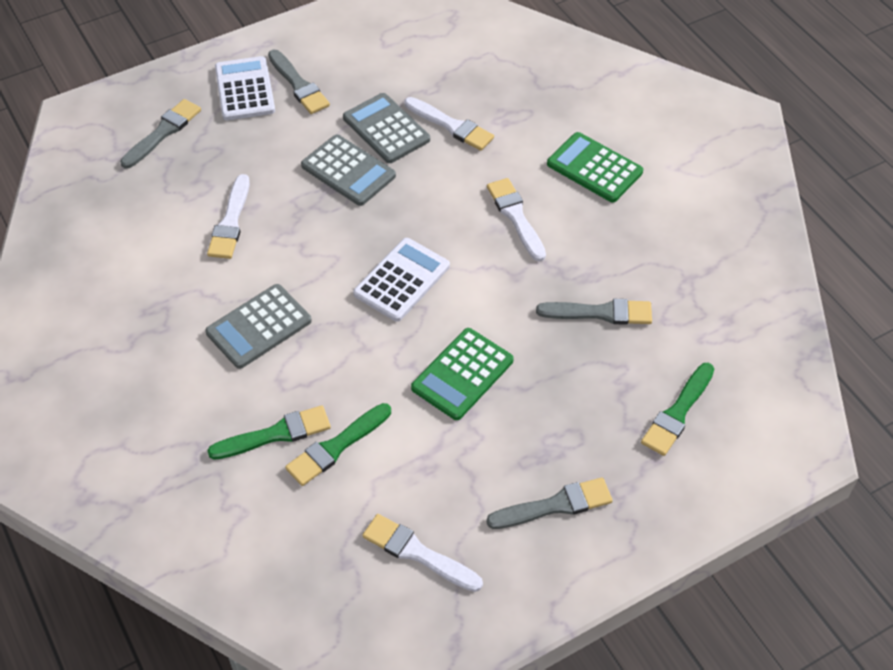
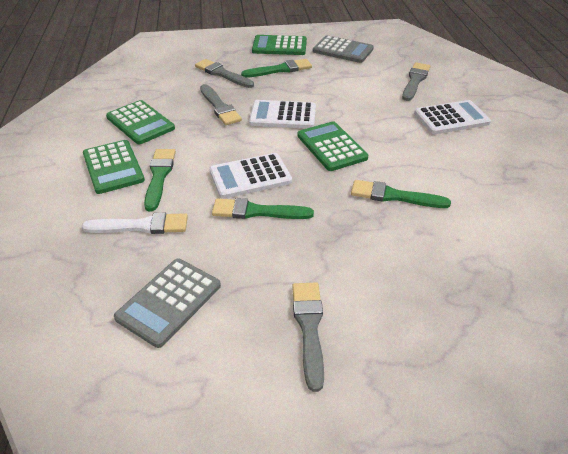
green brush: [207,405,331,460] [285,403,391,486] [641,363,714,456] = 3 -> [144,149,176,211] [212,198,314,219] [241,59,312,78] [351,180,451,208] = 4
green calculator: [411,328,514,420] [547,132,643,202] = 2 -> [83,140,145,194] [106,100,175,144] [252,35,307,55] [298,121,368,171] = 4
grey calculator: [205,284,312,369] [301,135,396,206] [343,93,430,163] = 3 -> [114,259,221,348] [313,35,374,63] = 2
white brush: [207,174,250,259] [362,514,483,592] [405,97,494,151] [487,178,546,262] = 4 -> [82,213,188,234] = 1
white calculator: [215,56,275,120] [353,238,450,322] = 2 -> [209,153,292,199] [249,100,316,129] [414,100,491,134] = 3

